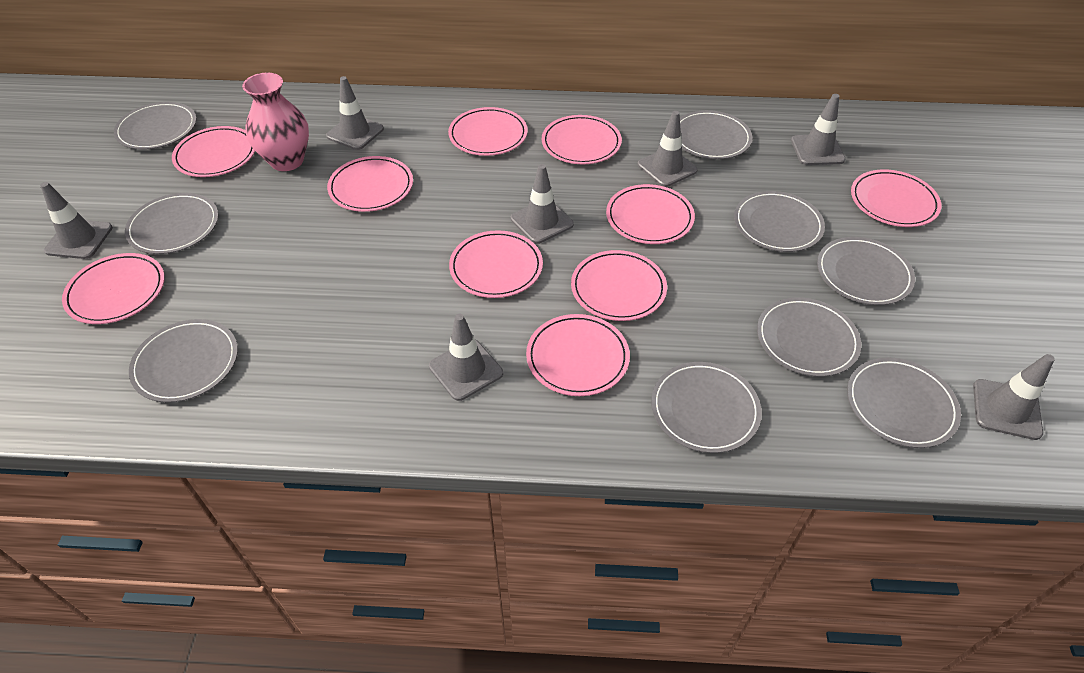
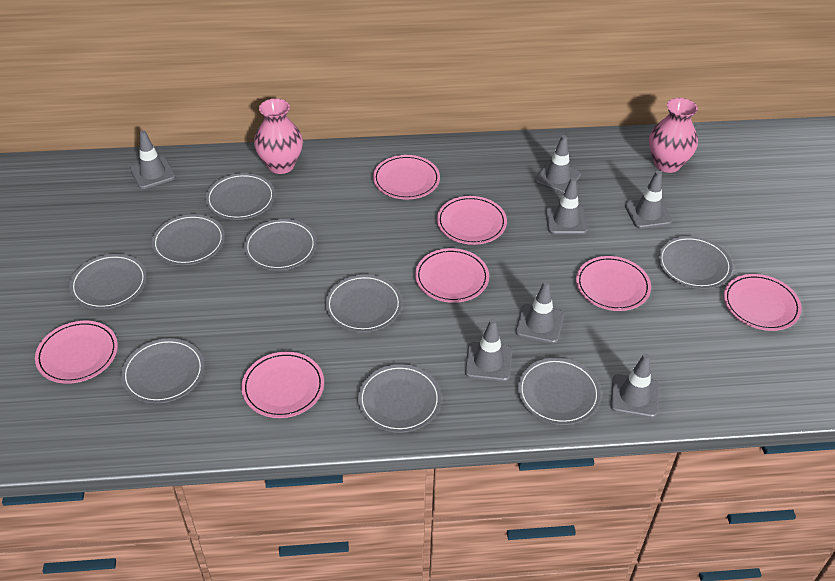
pink plate: [62,253,165,324] [172,126,255,177] [327,156,413,212] [448,107,528,156] [449,230,543,298] [526,314,630,396] [542,115,622,164] [571,250,667,321] [606,184,695,244] [851,170,941,227] = 10 -> [35,321,118,384] [241,352,324,418] [373,155,440,199] [415,248,489,303] [437,196,507,245] [576,256,651,311] [724,274,802,331] = 7
pink vase: [242,73,309,171] = 1 -> [254,98,303,174] [649,98,698,173] = 2

